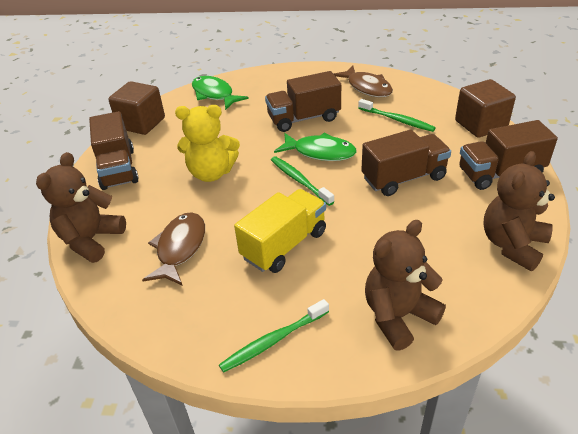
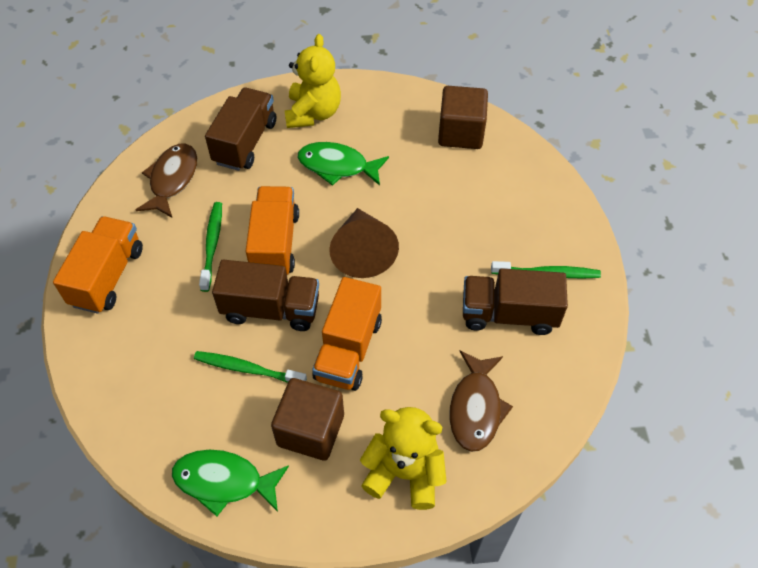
brown cone: none = 0 -> [329,208,399,278] = 1
brown teddy bear: [36,152,126,263] [365,220,446,351] [483,151,555,271] = 3 -> none = 0
brown truck: [89,111,139,190] [265,71,341,132] [361,130,451,196] [460,120,558,190] = 4 -> [205,88,276,171] [212,260,319,331] [463,268,568,335] = 3
orange truck: none = 0 -> [53,216,143,314] [246,186,299,275] [312,277,382,391] = 3
yellow teddy bear: [175,105,240,182] = 1 -> [285,34,341,128] [360,407,446,510] = 2
yellow truck: [234,189,326,273] = 1 -> none = 0

